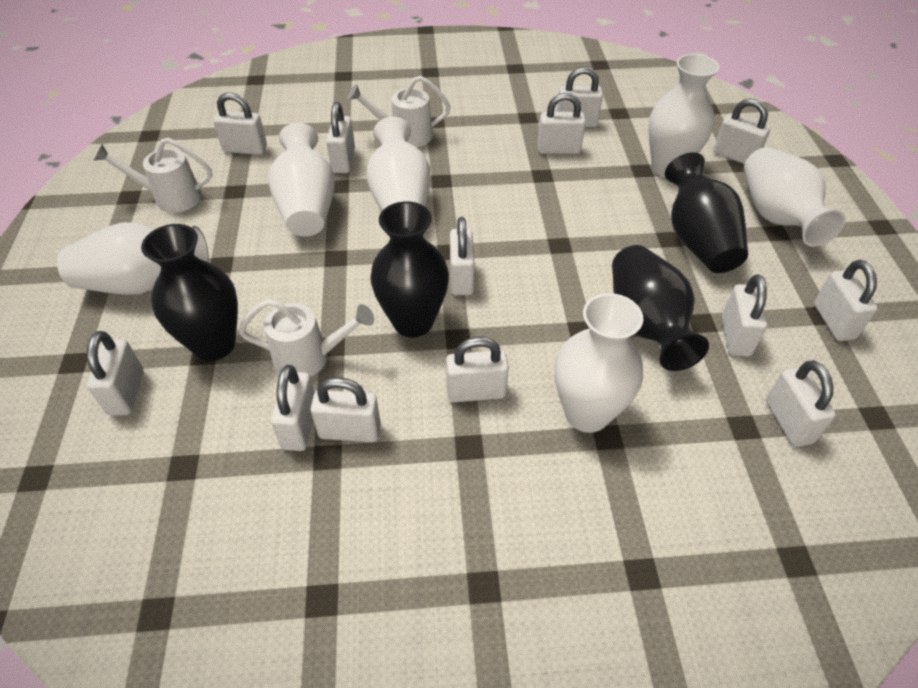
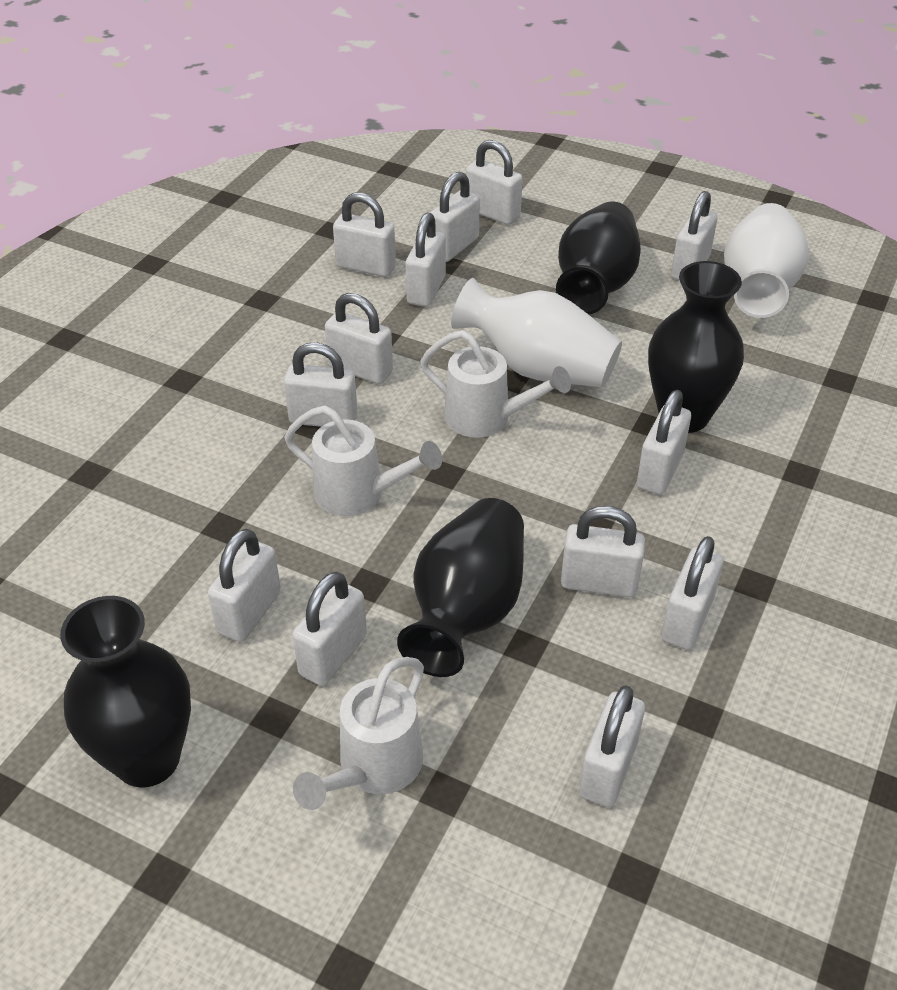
white vase: [57,222,209,295] [268,123,335,236] [366,117,430,211] [555,293,643,433] [649,54,719,177] [744,147,846,247] = 6 -> [451,278,622,387] [724,203,809,318] = 2

